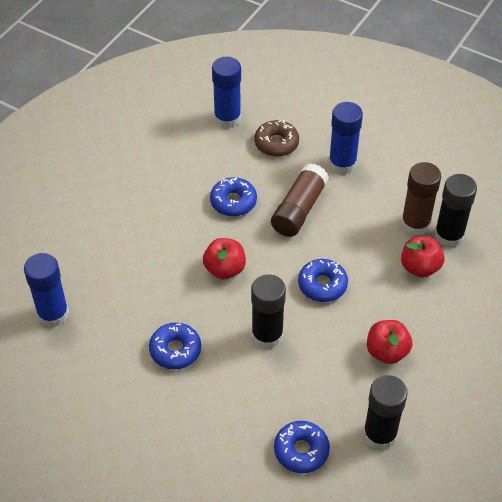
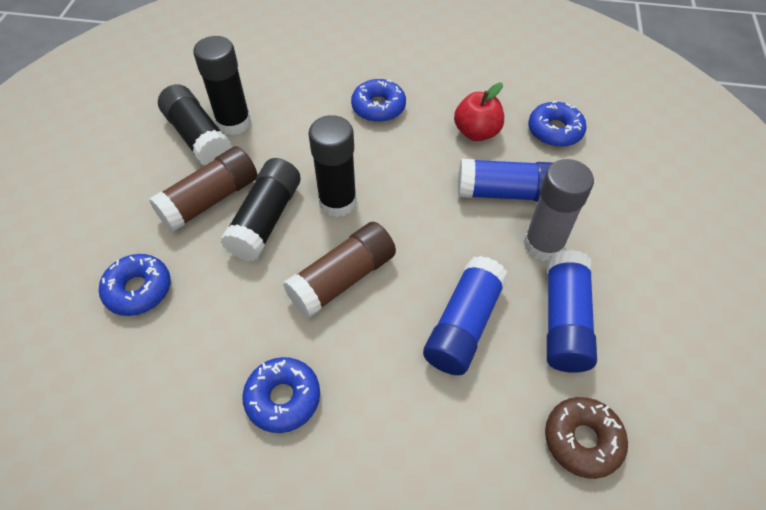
black glue stick: [251,274,286,349] [363,375,408,450] [434,174,477,247] = 3 -> [158,84,233,166] [193,36,251,135] [220,158,301,261] [308,115,357,217] = 4
grey glue stick: none = 0 -> [524,159,594,261] = 1
red apple: [203,238,246,279] [367,320,412,364] [401,236,444,278] = 3 -> [454,83,504,141] = 1

